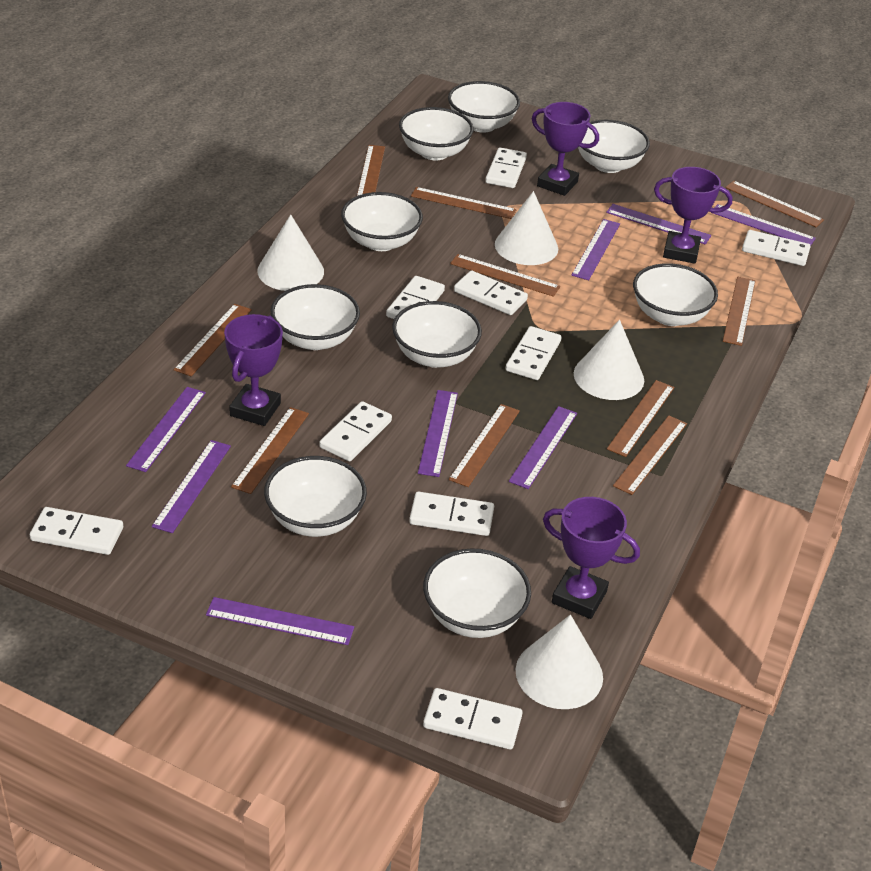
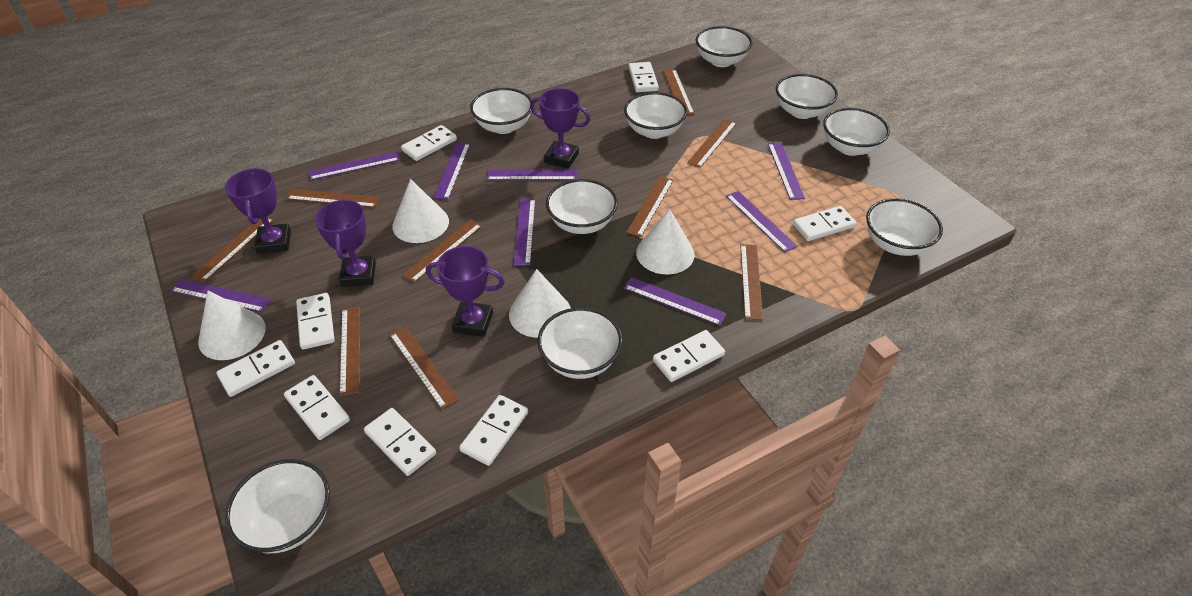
brown ruler: [174,304,252,376] [231,407,309,494] [357,145,385,196] [411,187,517,219] [449,404,520,487] [450,254,560,297] [607,380,674,457] [613,415,687,495] [723,277,756,346] [725,181,824,227] = 10 -> [192,217,274,282] [286,189,380,208] [340,307,360,396] [390,327,459,409] [402,219,482,283] [626,176,674,237] [663,70,694,115] [687,119,737,168] [740,244,763,320] = 9

